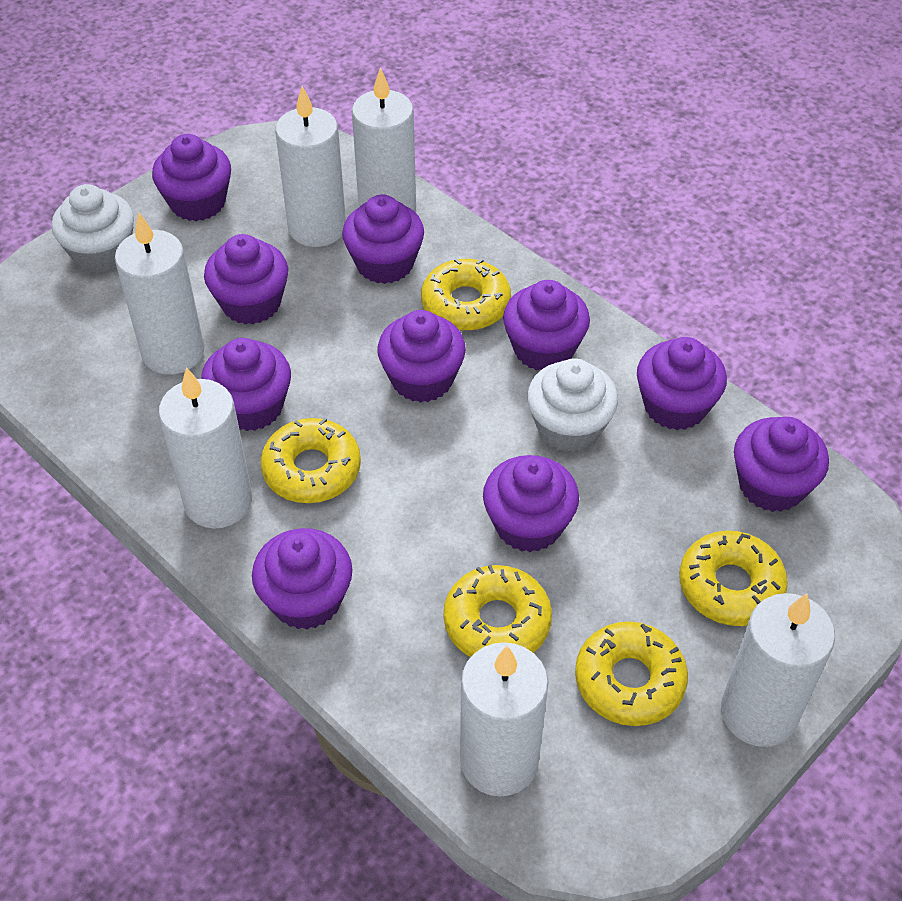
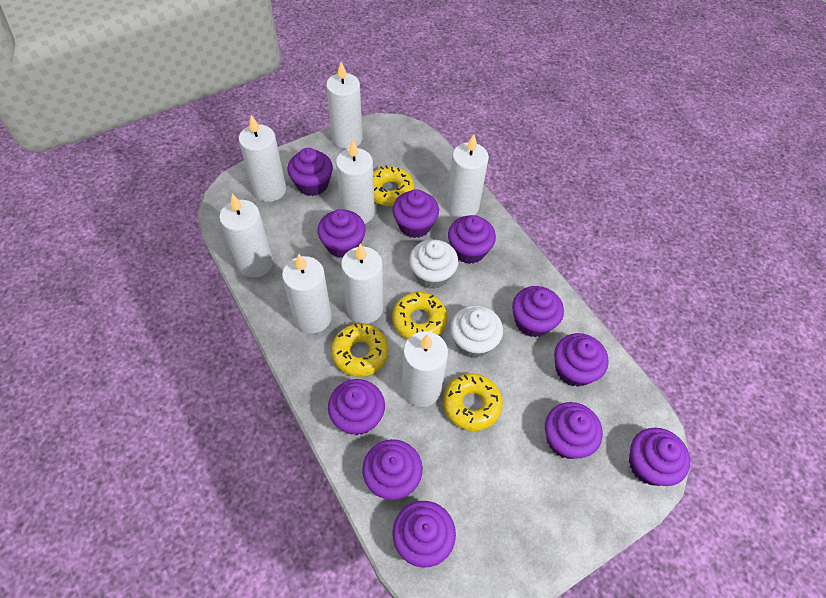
purple cupcake: [152,134,231,221] [201,338,291,431] [204,234,288,325] [252,528,353,630] [342,194,424,284] [377,310,466,403] [483,455,579,552] [503,280,590,370] [637,337,727,430] [734,417,829,512] = 10 -> [287,148,333,196] [317,209,366,258] [328,379,385,435] [362,439,423,500] [392,189,439,238] [392,501,456,568] [448,215,496,264] [512,286,564,337] [545,402,603,459] [554,333,609,387] [629,428,690,486] = 11
white candle: [115,212,204,375] [158,367,252,529] [275,86,346,247] [352,67,416,212] [460,642,549,796] [721,593,835,747] = 6 -> [219,194,273,278] [239,115,286,202] [282,254,332,334] [326,62,363,149] [336,139,375,224] [341,243,383,324] [402,331,448,407] [446,134,489,218] = 8
yellow donut: [261,418,361,503] [421,259,511,331] [443,565,552,657] [575,621,688,726] [679,530,788,626] = 5 -> [331,323,389,377] [373,165,414,206] [392,292,447,339] [443,373,503,431] = 4

